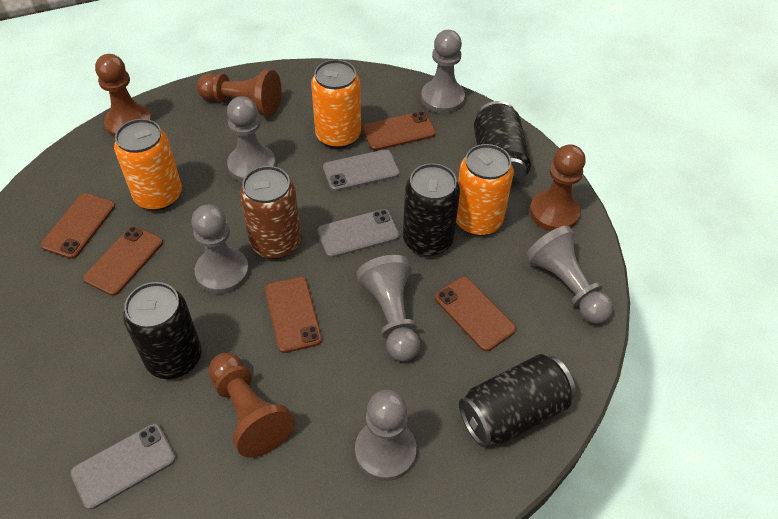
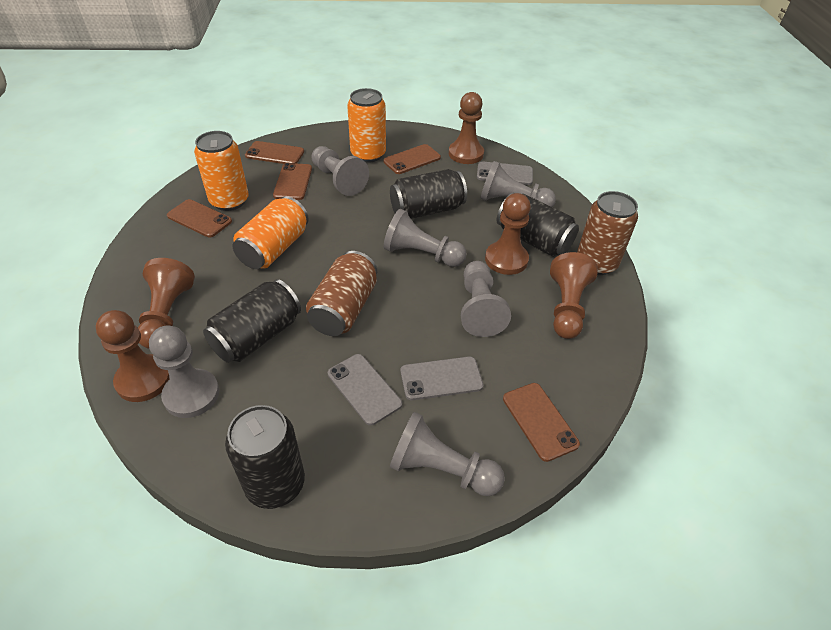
brown can: [240,166,301,259] = 1 -> [306,251,377,336] [577,191,638,275] = 2
brown pawn: [95,54,152,138] [197,69,282,116] [209,353,295,458] [530,144,586,231] = 4 -> [96,310,169,402] [138,258,195,349] [449,92,484,164] [485,193,531,275] [550,252,598,339] = 5

